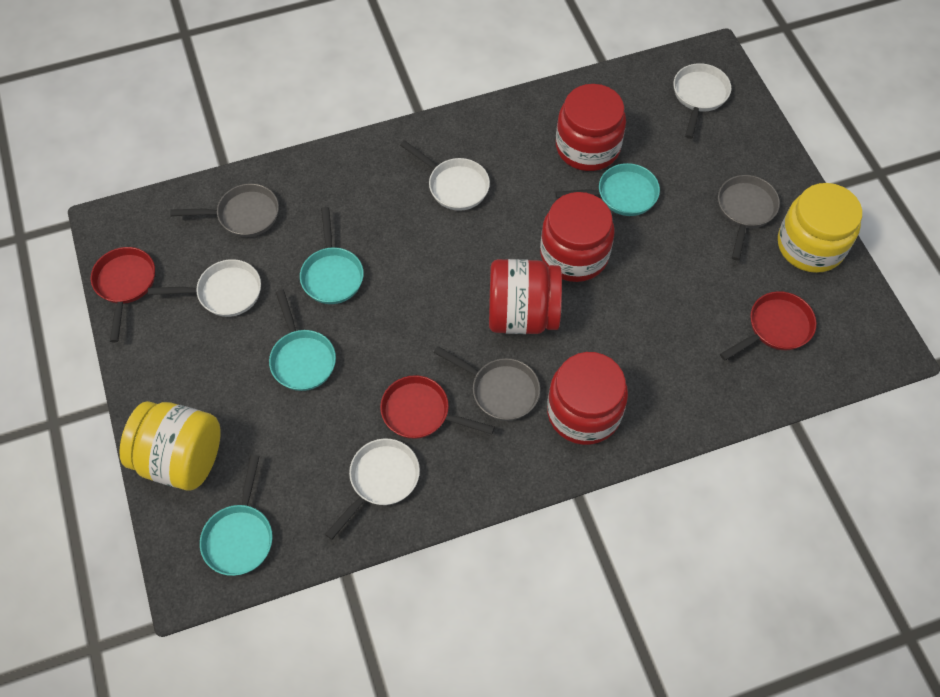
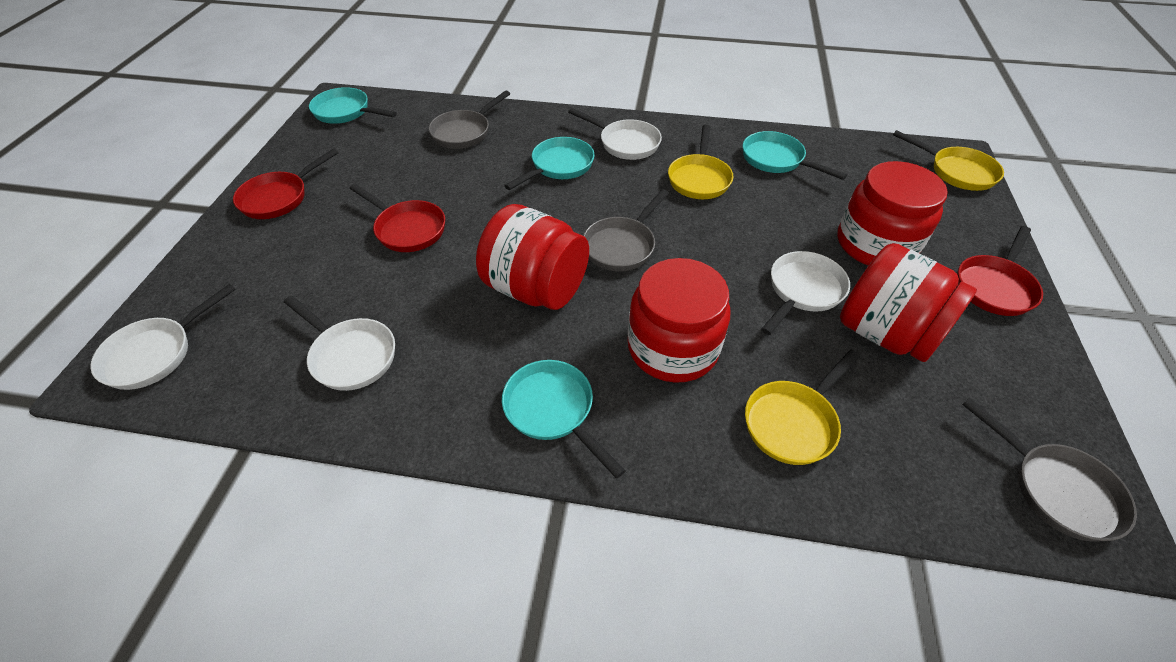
yellow jar: [119,401,221,490] [778,183,862,273] = 2 -> none = 0
yellow pan: none = 0 -> [668,125,734,199] [745,349,860,465] [893,130,1004,191] = 3

